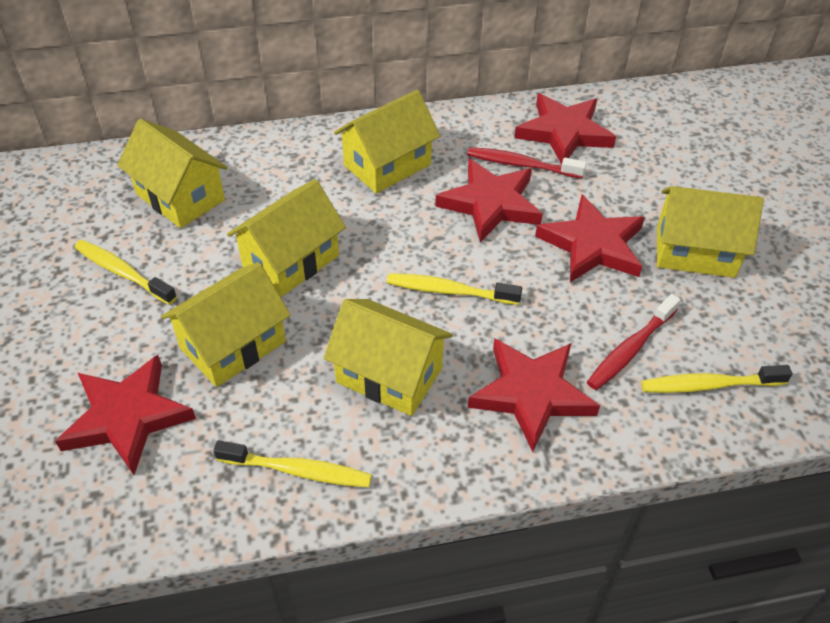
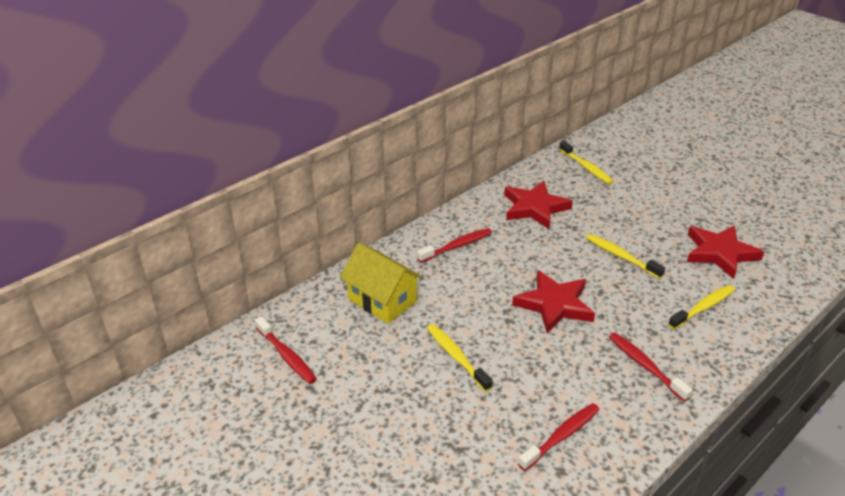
red star: [55,355,196,475] [435,159,543,242] [467,338,600,452] [514,94,616,165] [535,195,645,282] = 5 -> [504,181,573,229] [512,270,595,333] [687,225,765,279] = 3
red toothbrush: [467,147,587,179] [587,294,681,390] = 2 -> [255,316,317,384] [417,228,492,263] [518,403,600,471] [609,332,693,402] = 4
yellow house: [117,119,228,228] [161,262,290,387] [227,179,346,297] [323,299,453,416] [334,90,440,193] [657,186,764,278] = 6 -> [340,243,423,324] = 1

